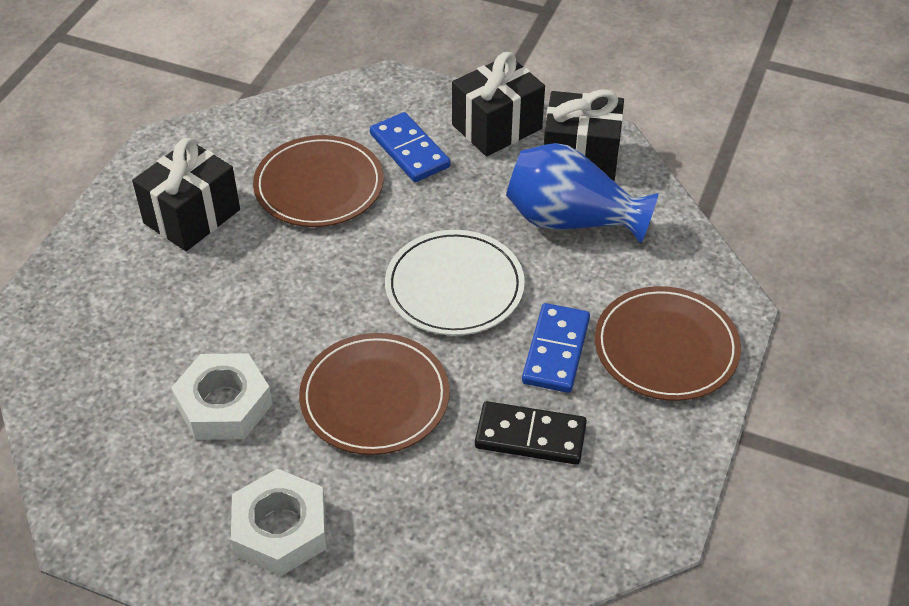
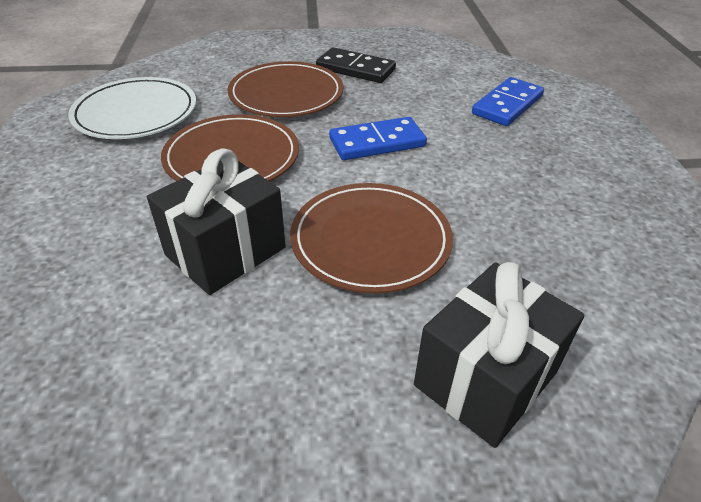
black gift: [132,138,240,251] [452,52,545,156] [544,89,624,181] = 3 -> [147,149,286,295] [414,262,584,448] = 2
blue vase: [506,143,659,244] = 1 -> none = 0
white nut: [171,353,272,440] [231,469,327,576] = 2 -> none = 0

